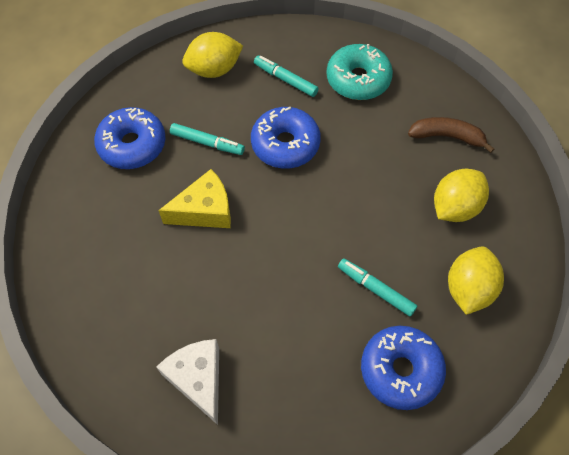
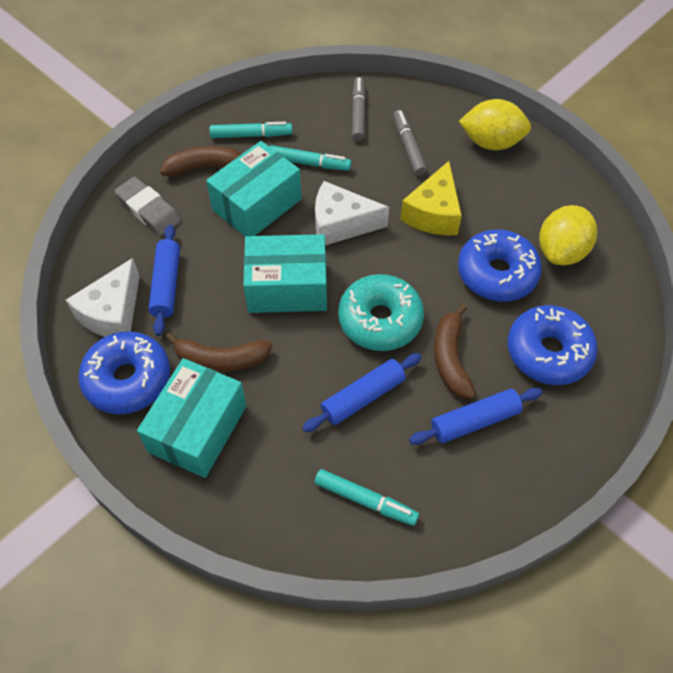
blue rolling pin: none = 0 -> [148,225,180,336] [302,353,422,432] [409,388,543,445] = 3
brown banana: [408,117,494,153] = 1 -> [160,146,241,176] [165,333,272,372] [434,304,476,399] = 3
grey eraser: none = 0 -> [114,177,181,236] = 1
grey marker: none = 0 -> [352,77,366,141] [393,110,427,176] = 2
turquoise box: none = 0 -> [137,358,247,478] [206,141,302,237] [243,234,327,313] = 3
white cheese: [157,339,219,425] = 1 -> [66,258,140,337] [315,181,389,245] = 2
yellow lemon: [182,32,243,78] [434,169,489,222] [448,246,504,315] = 3 -> [459,99,531,150] [539,205,597,265] = 2

